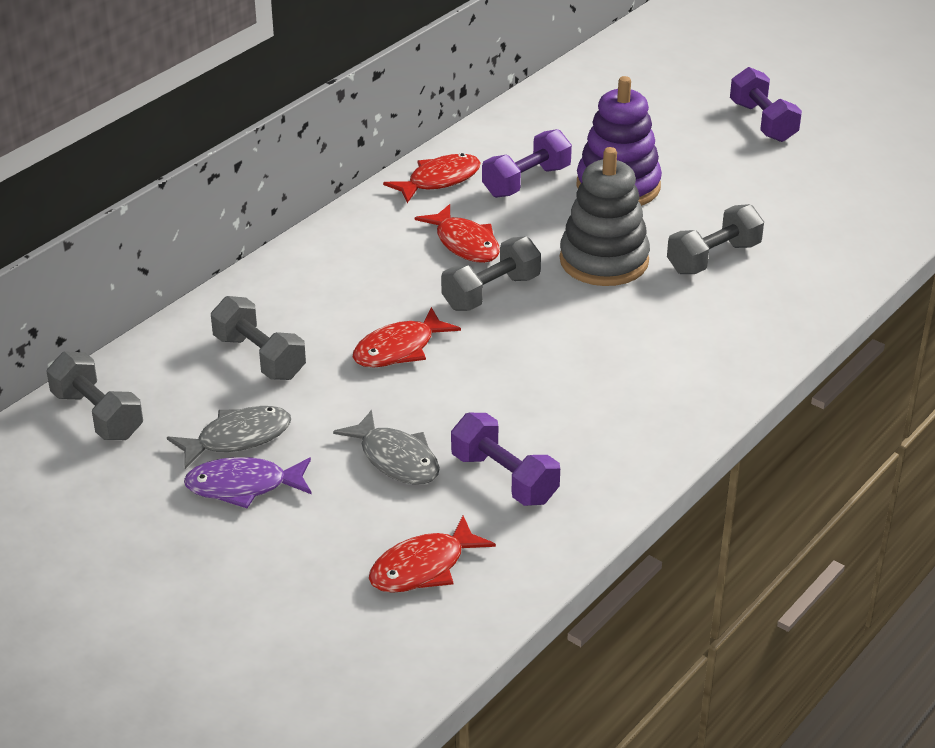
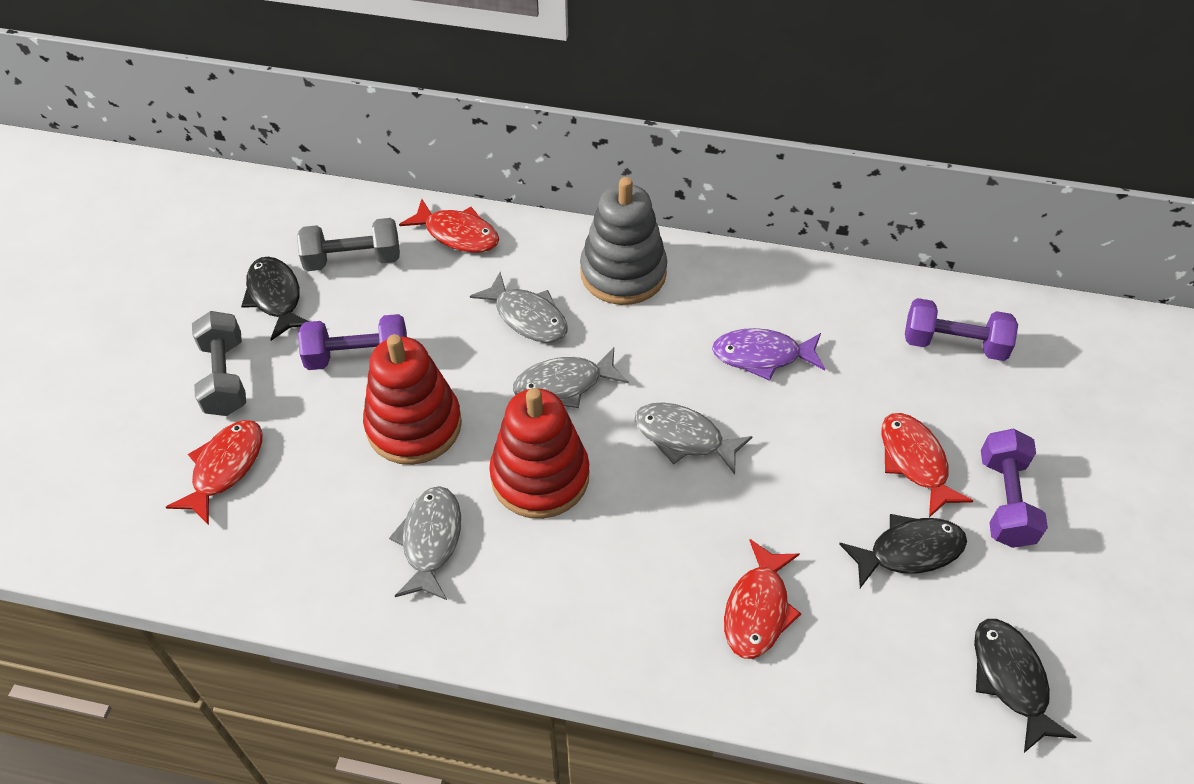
black fish: none = 0 -> [241,257,310,341] [839,514,967,588] [974,619,1076,753] = 3
grey dumbbell: [46,351,143,440] [211,296,306,380] [441,236,541,311] [667,204,764,274] = 4 -> [192,311,246,416] [297,218,400,271] = 2
grey fish: [167,406,291,469] [333,410,440,484] = 2 -> [389,486,461,600] [470,272,567,343] [513,348,629,408] [634,402,753,475] = 4
purple stacking toy: [576,76,662,206] = 1 -> none = 0
red stacking toy: none = 0 -> [363,334,462,465] [489,388,589,519] = 2

